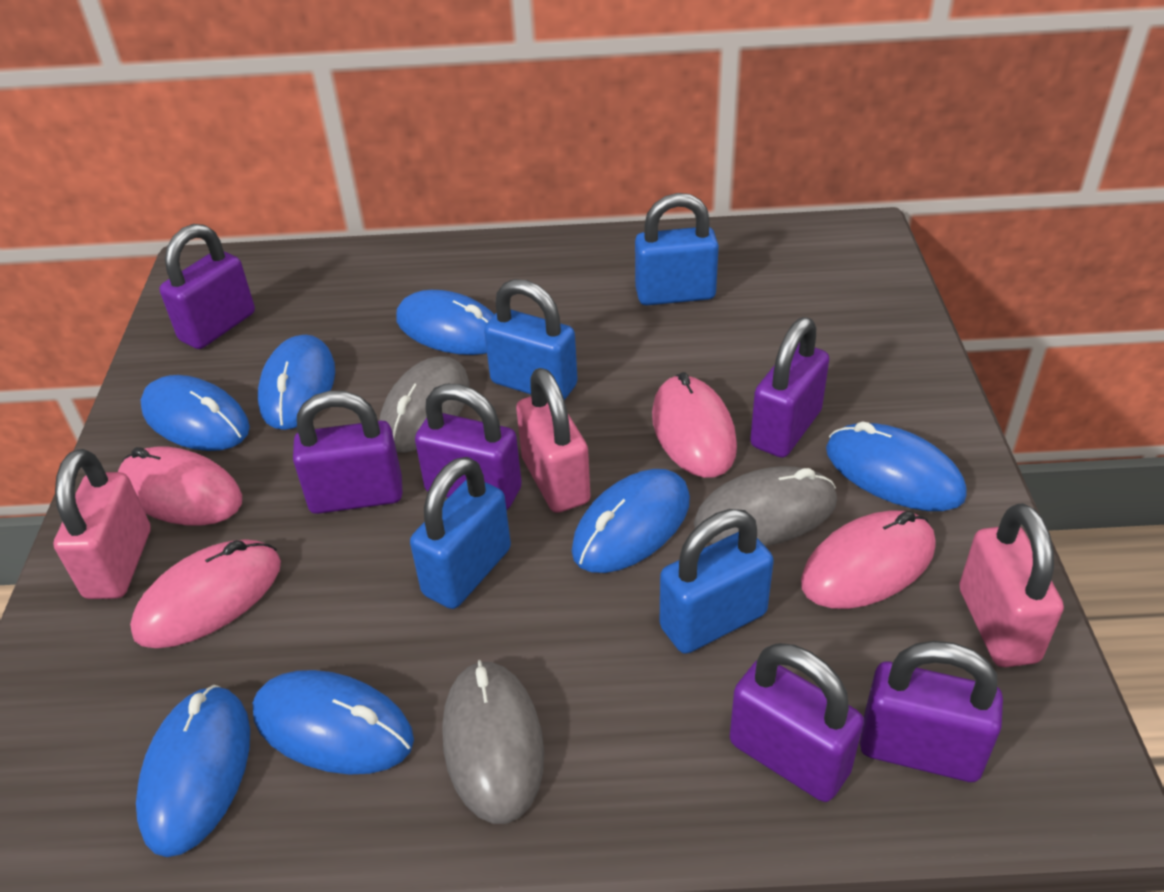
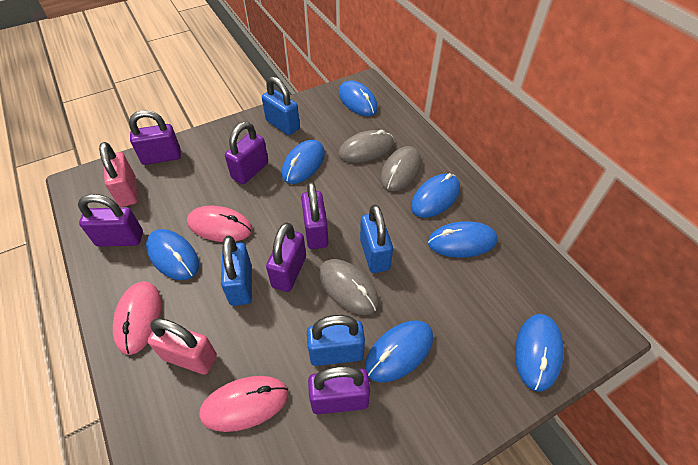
pink mouse: [118,447,242,526] [130,539,281,648] [652,372,737,478] [801,511,936,609] = 4 -> [113,281,161,355] [187,206,252,242] [199,376,288,432] = 3
pink padlock: [54,449,151,599] [516,368,591,513] [959,503,1064,667] = 3 -> [99,142,138,207] [148,318,217,374] = 2

